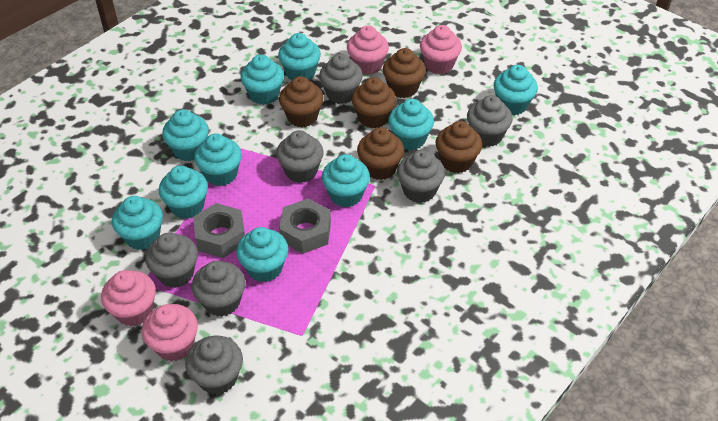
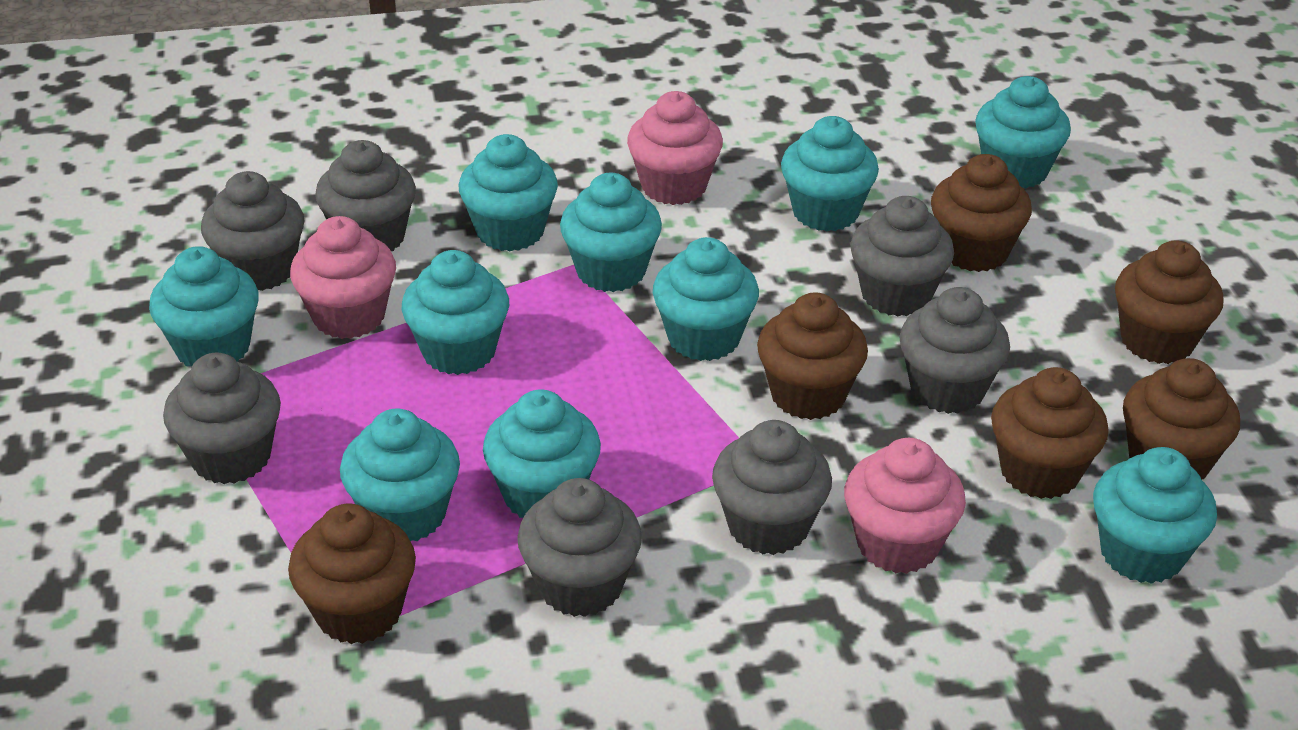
brown cupcake: [279,76,324,127] [351,77,396,128] [357,127,404,180] [383,48,426,98] [435,121,482,173] = 5 -> [288,504,416,644] [757,292,868,420] [931,154,1032,272] [991,367,1109,499] [1115,240,1224,364] [1123,358,1240,479] = 6
grey nut: [193,203,245,258] [279,199,331,254] = 2 -> none = 0
pink cupcake: [101,270,156,326] [142,304,198,361] [347,25,389,75] [420,25,462,74] = 4 -> [290,216,396,339] [627,91,723,205] [844,438,966,574] = 3

